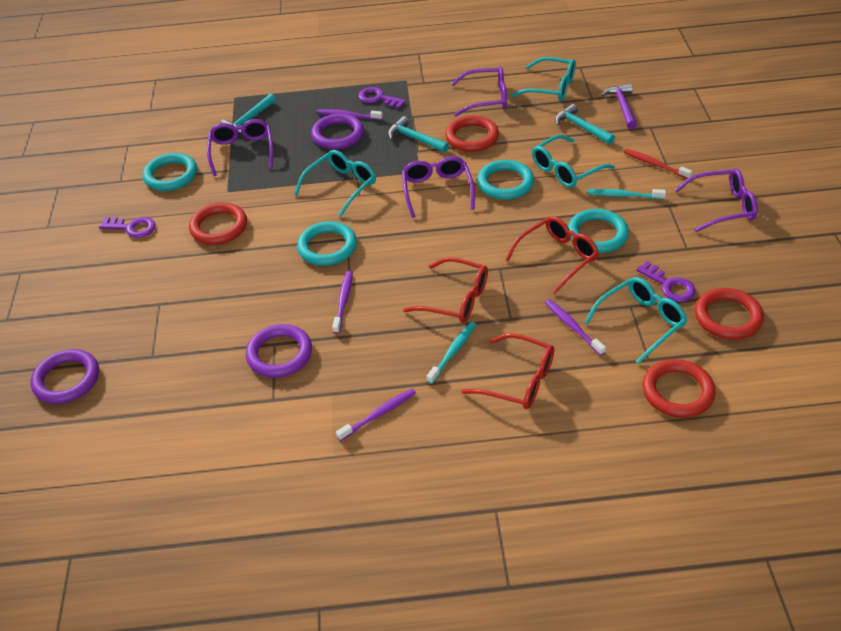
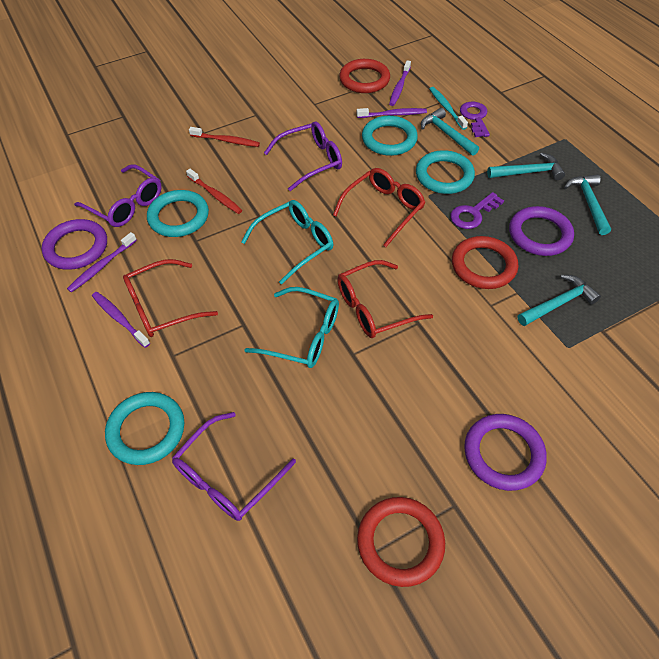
purple glasses: [207,119,273,176] [402,156,475,218] [451,66,507,117] [675,168,757,232] = 4 -> [74,164,162,227] [172,412,296,521] [264,121,342,191] = 3
purple hammer: [601,84,637,129] = 1 -> none = 0
purple key: [99,217,156,238] [358,87,406,109] [636,261,696,302] = 3 -> [450,192,504,229] [460,102,490,137] = 2
red ring: [189,203,247,245] [445,116,499,152] [643,359,716,418] [695,288,764,340] = 4 -> [339,59,390,93] [357,497,445,587] [452,236,518,289] = 3
red toothbrush: [624,149,693,179] = 1 -> [186,169,242,214] [189,127,260,147] = 2
turquoise glasses: [294,150,376,217] [511,57,576,101] [532,135,615,188] [584,277,687,364] = 4 -> [241,200,333,285] [244,287,339,368] = 2
turquoise hammer: [220,94,276,134] [388,116,449,153] [555,104,615,144] = 3 -> [421,108,479,156] [487,152,565,180] [518,275,601,326] [564,174,611,235] = 4
turquoise toothbrush: [426,321,476,384] [587,189,666,199] = 2 -> [429,87,468,130] = 1

